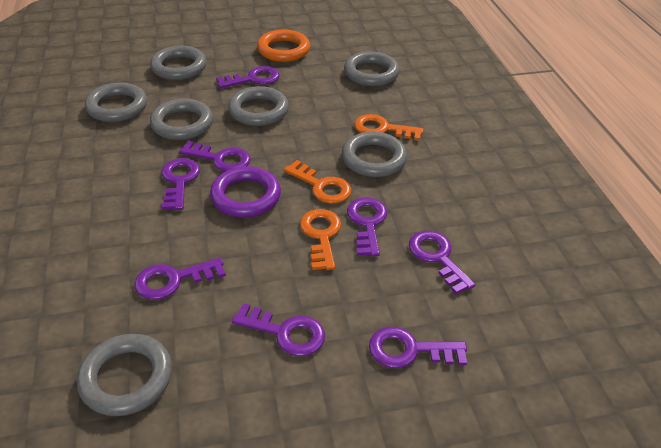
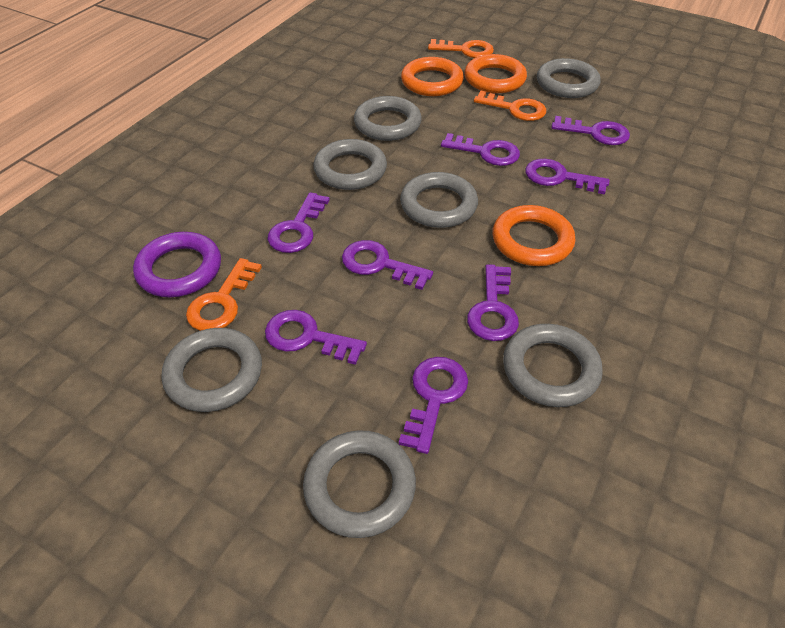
orange ring: [257,30,310,62] = 1 -> [401,57,464,96] [464,54,527,93] [492,205,575,266] = 3

